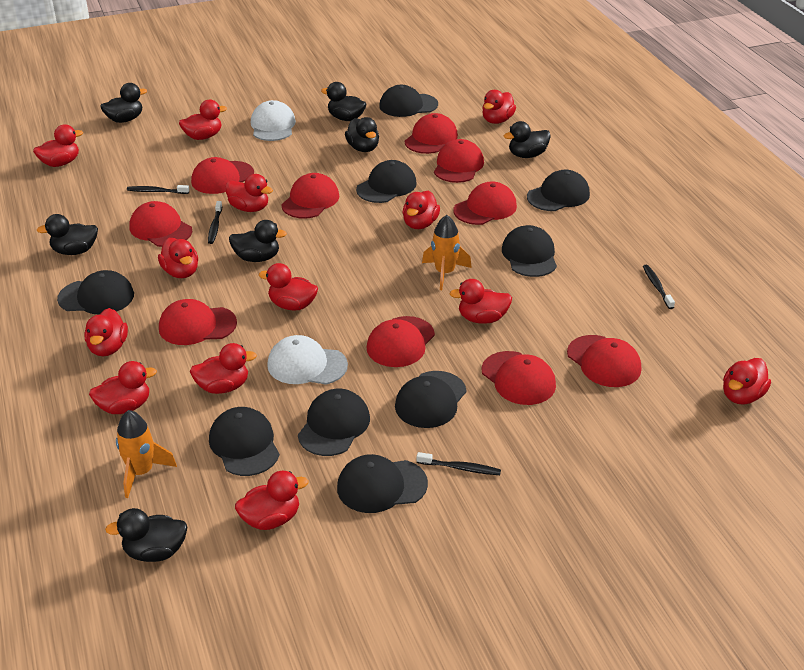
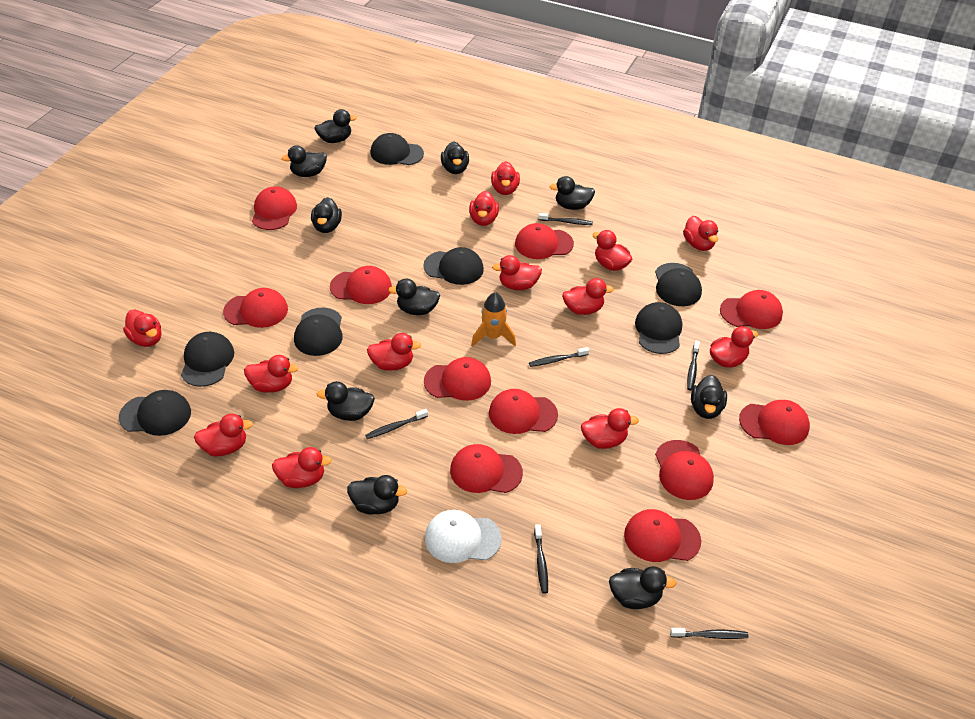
black cap: [57,270,134,314] [209,407,280,476] [298,389,370,456] [337,454,428,513] [356,160,417,203] [379,85,438,117] [395,371,467,428] [502,225,557,277] [527,170,590,211] = 9 -> [119,390,191,436] [181,332,234,387] [294,308,343,356] [370,133,424,165] [423,247,484,285] [635,302,682,354] [655,263,702,306] = 7
black duck: [37,214,98,255] [100,83,147,123] [105,508,187,562] [229,220,287,262] [321,82,366,121] [345,117,379,152] [504,121,551,158] = 7 -> [282,145,327,177] [311,197,342,233] [314,109,357,143] [317,381,375,421] [347,475,407,514] [388,279,440,315] [441,141,469,174] [550,176,595,210] [609,566,676,609] [691,375,727,419] = 10
black toothbrush: [127,185,189,194] [208,201,222,244] [417,452,501,475] [643,265,675,309] = 4 -> [365,409,428,439] [529,347,589,367] [534,524,548,593] [538,213,593,225] [670,628,748,639] [687,341,700,391] = 6
orange rocket: [116,410,177,498] [422,215,472,290] = 2 -> [471,292,516,347] = 1
red cap: [130,201,192,247] [159,299,237,345] [191,157,254,194] [281,173,339,219] [366,316,435,367] [405,113,458,154] [434,139,484,183] [454,181,517,225] [481,351,556,405] [567,335,641,387] = 10 -> [223,288,288,328] [252,186,297,230] [330,266,392,304] [424,357,491,401] [450,444,523,493] [489,389,558,434] [515,223,574,259] [624,509,701,562] [655,440,714,500] [720,290,783,329] [739,400,810,445] = 11
white cap: [251,100,296,141] [267,335,348,385] = 2 -> [425,510,502,563] = 1

